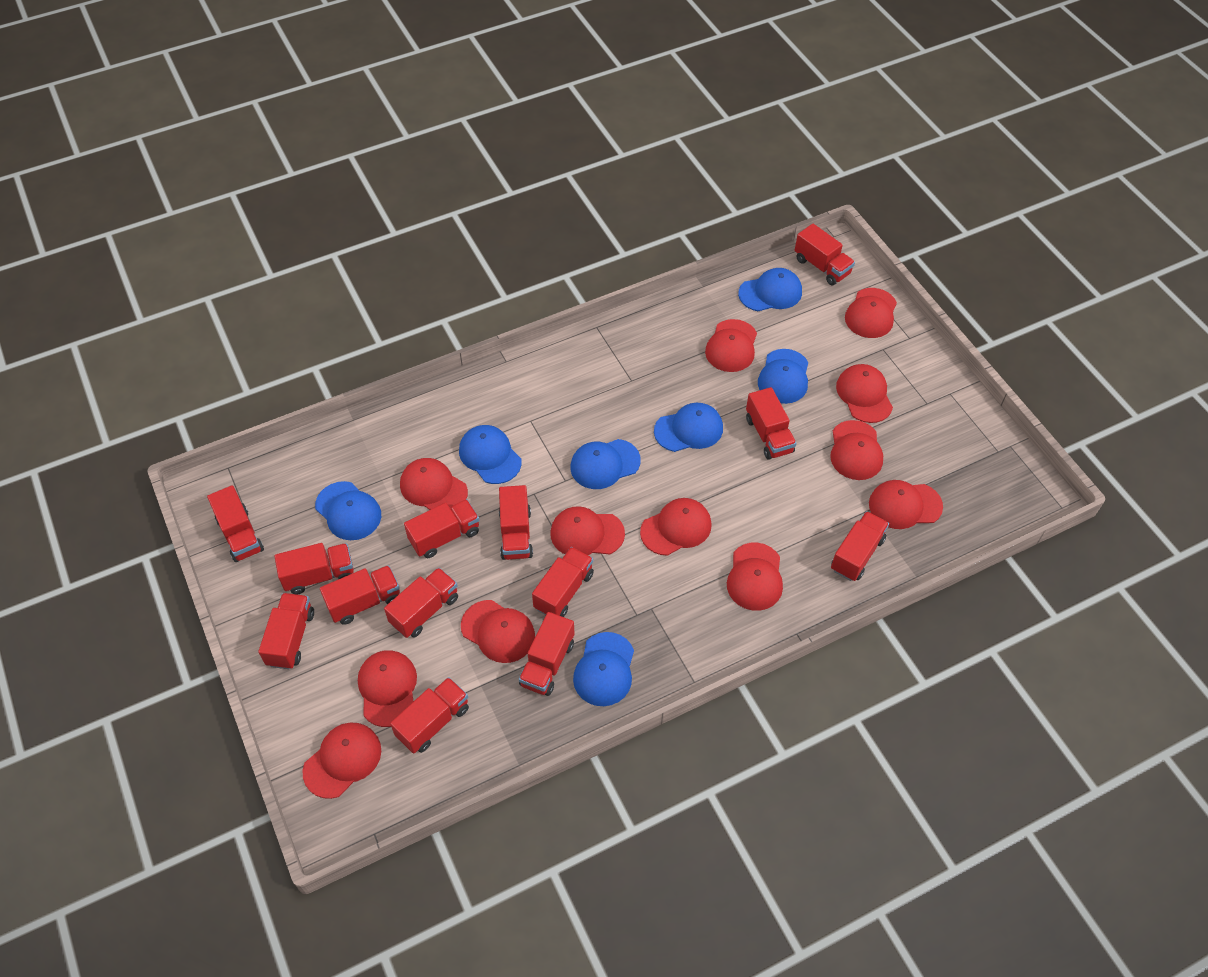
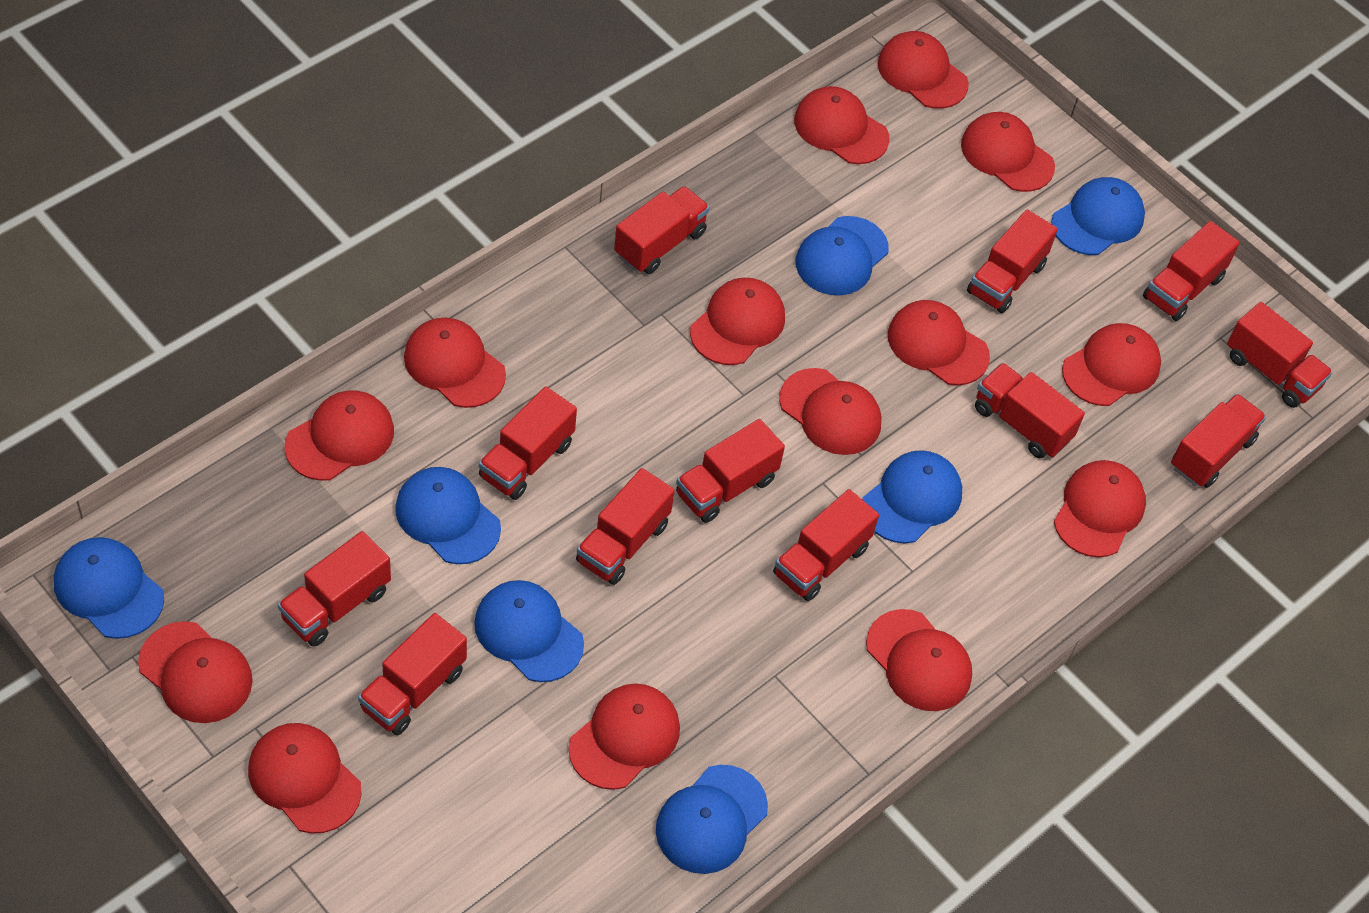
red cap: [303,723,381,799] [358,650,417,727] [400,458,468,510] [461,600,535,663] [550,506,625,555] [640,498,712,556] [705,319,757,372] [727,543,783,611] [830,420,883,480] [836,364,893,423] [845,288,897,338] [869,480,943,529] = 12 -> [138,621,253,723] [248,723,362,834] [284,390,394,481] [404,318,506,408] [568,683,680,790] [690,278,785,365] [779,368,882,455] [794,86,889,164] [866,609,972,711] [878,31,969,109] [888,300,990,385] [961,112,1055,192] [1054,460,1146,557] [1062,323,1161,406] = 14
red truck: [207,485,264,562] [258,593,314,669] [274,543,354,594] [320,565,400,625] [384,568,458,638] [390,677,469,754] [404,499,479,558] [499,485,533,560] [519,612,574,696] [532,547,594,617] [746,387,797,460] [795,224,855,285] [831,511,889,581] = 13 -> [278,531,391,647] [358,613,467,735] [479,387,577,500] [576,468,675,585] [614,186,710,274] [676,419,785,523] [773,489,879,601] [967,210,1058,313] [975,363,1085,458] [1143,221,1240,321] [1171,394,1266,488] [1227,302,1333,408] = 12

